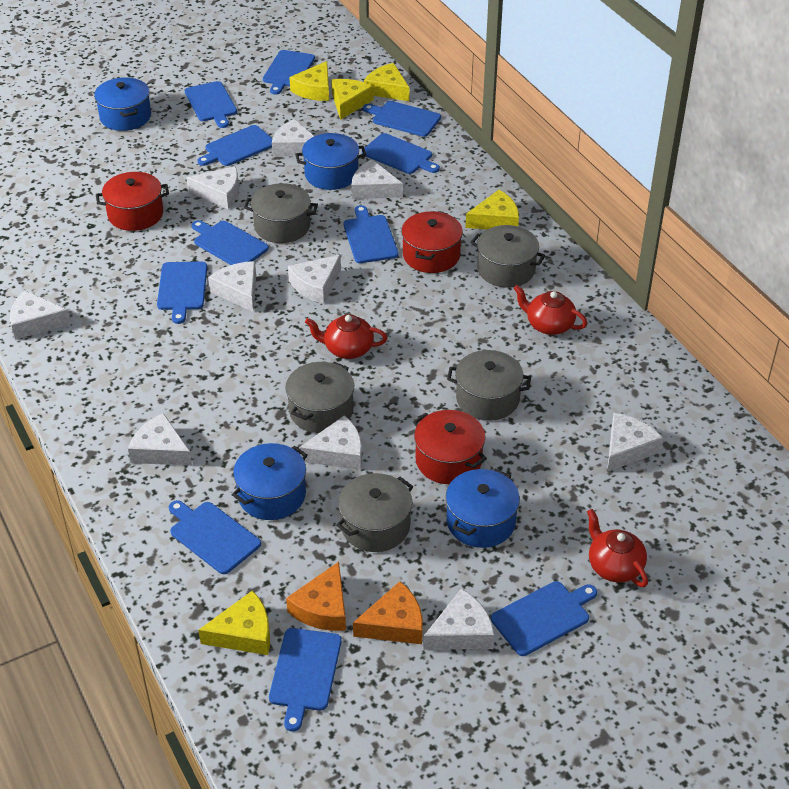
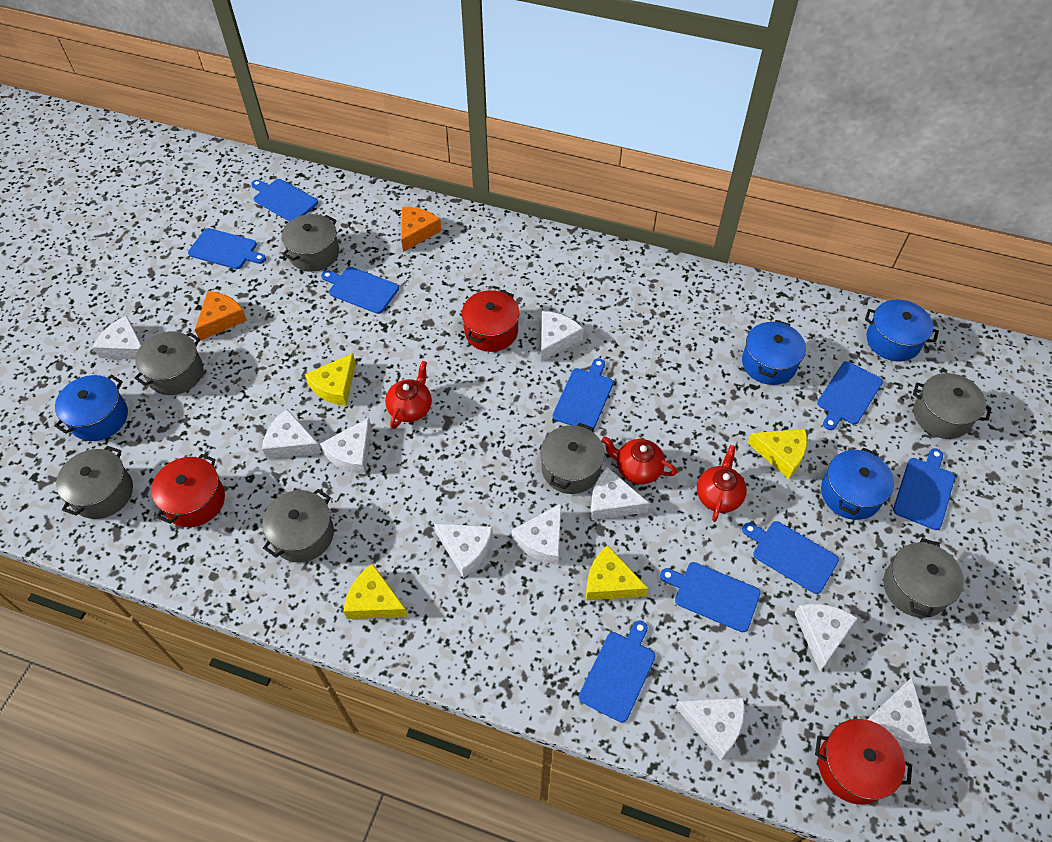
blue cutting board: [157,262,207,324] [169,500,261,574] [184,81,237,128] [192,220,269,265] [197,125,273,166] [263,50,315,95] [269,628,342,731] [344,205,398,263] [362,133,440,174] [363,101,441,137] [491,581,597,656] = 11 -> [188,228,266,269] [251,179,318,222] [321,267,399,314] [553,358,613,431] [579,620,655,723] [660,562,760,632] [742,521,839,594] [817,361,883,430] [893,448,955,530] = 9
grey pot: [244,183,318,243] [286,362,354,433] [336,473,413,552] [447,350,531,421] [471,225,545,288] = 5 -> [56,446,133,519] [134,332,203,395] [262,489,334,563] [282,214,339,272] [540,423,605,494] [883,538,964,618] [913,373,991,439] = 7
yellow cheese: [198,590,270,655] [289,61,329,101] [331,79,374,120] [364,63,410,101] [465,190,519,229] = 5 -> [305,353,356,406] [343,563,408,619] [586,545,648,601] [748,429,807,479] = 4

